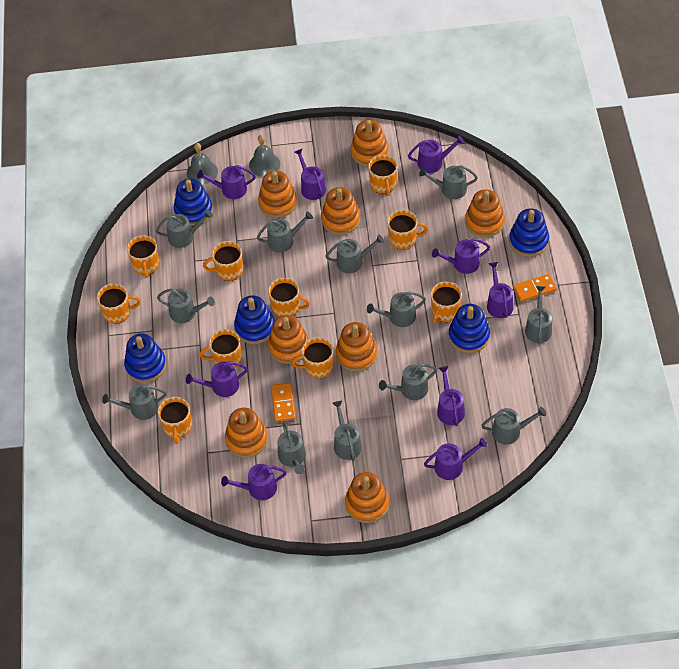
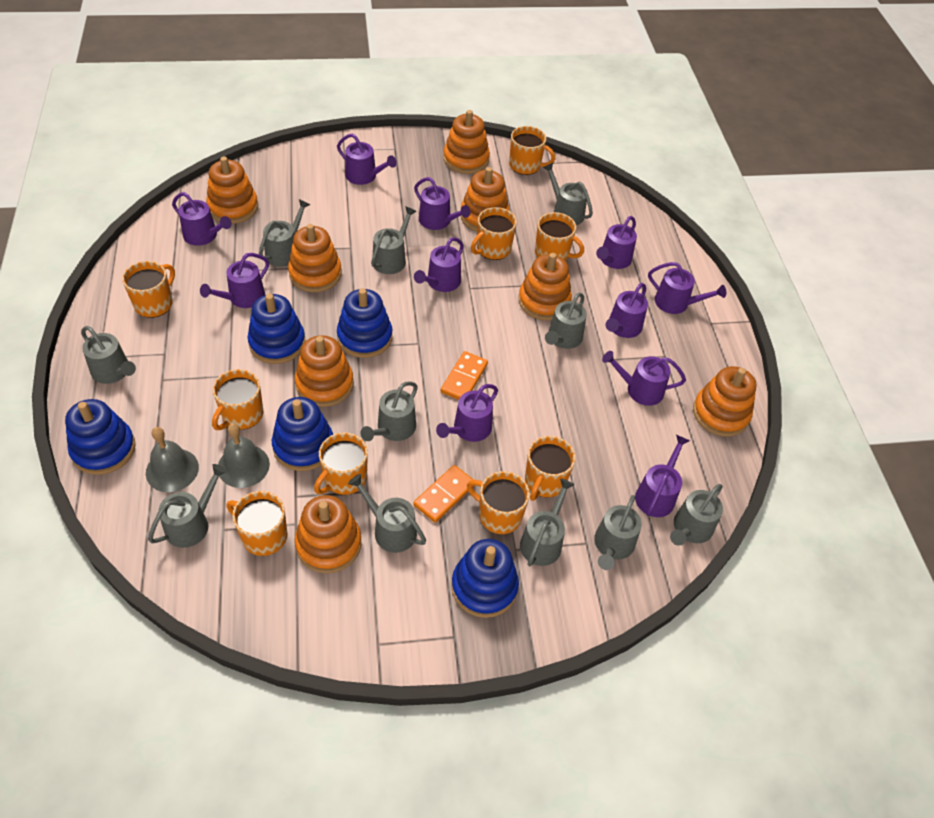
grey watering can: [102,384,167,420] [155,210,213,248] [157,288,215,323] [257,211,313,252] [278,423,306,474] [326,235,384,273] [332,401,362,461] [367,292,426,327] [379,364,437,400] [419,165,478,199] [481,407,546,445] [525,286,552,344] = 12 -> [81,326,136,384] [148,464,227,548] [259,199,310,267] [348,474,426,553] [360,381,418,441] [371,206,417,274] [520,478,575,567] [543,163,593,225] [545,292,587,349] [594,495,642,570] [670,484,723,546] = 11
orange mug: [97,283,141,324] [127,235,159,278] [158,397,192,444] [200,329,242,368] [203,241,243,281] [268,278,310,317] [292,337,333,379] [368,155,398,196] [387,210,428,250] [431,281,462,324] = 10 -> [122,261,175,318] [212,369,264,430] [227,491,287,556] [314,432,368,495] [467,471,530,534] [471,207,517,260] [509,126,555,175] [525,436,576,501] [535,212,584,261] = 9
purple watering can: [186,362,248,397] [197,165,256,199] [221,464,287,500] [295,148,326,200] [408,136,464,173] [424,438,487,480] [432,238,490,274] [437,366,465,426] [487,262,513,318] = 9 -> [172,192,232,246] [200,253,269,308] [337,134,397,185] [414,177,471,230] [414,237,464,292] [436,384,498,442] [596,216,637,269] [602,351,686,406] [605,283,648,338] [635,435,690,517] [648,262,726,314] = 11

